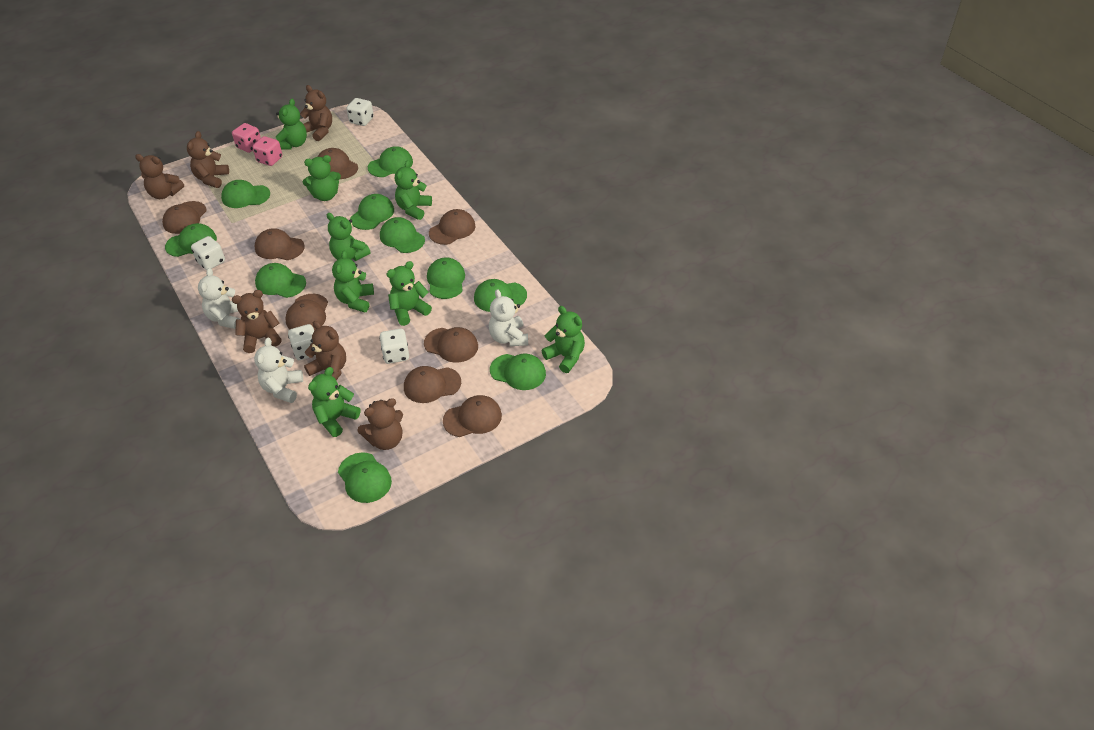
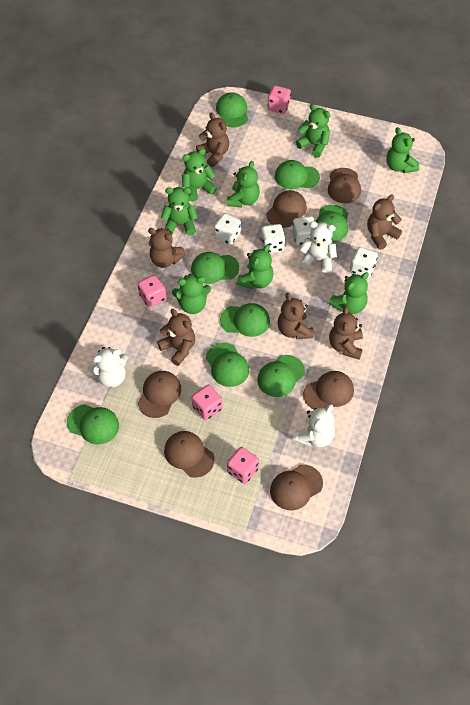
brown cap: [162,201,207,234] [254,228,305,260] [285,294,328,331] [317,148,358,179] [404,366,461,403] [424,327,478,363] [429,209,475,245] [443,395,502,437] = 8 -> [138,371,181,418] [164,431,215,478] [267,190,307,228] [270,464,323,511] [303,371,354,409] [328,168,361,203] = 6
green cap: [165,223,217,257] [221,180,270,208] [255,263,306,298] [338,452,392,503] [350,194,394,230] [368,146,413,177] [380,217,425,253] [427,258,465,299] [474,279,527,312] [490,354,546,390] = 10 -> [67,404,119,444] [191,252,239,284] [206,343,249,387] [216,92,248,128] [220,303,270,337] [257,355,305,397] [275,160,320,189] [315,205,348,242] = 8
pink dice: [232,123,261,153] [252,136,282,166] = 2 -> [138,274,166,307] [192,385,223,420] [227,447,259,484] [268,86,291,114] = 4

